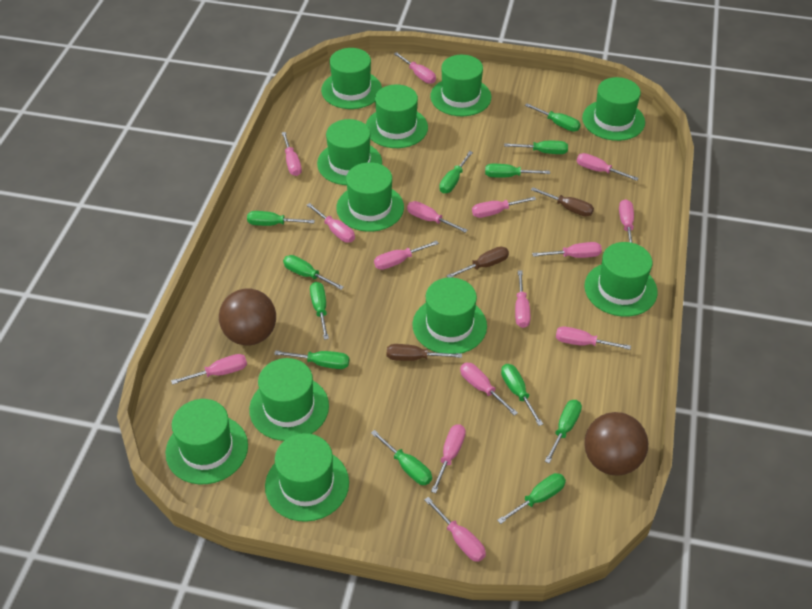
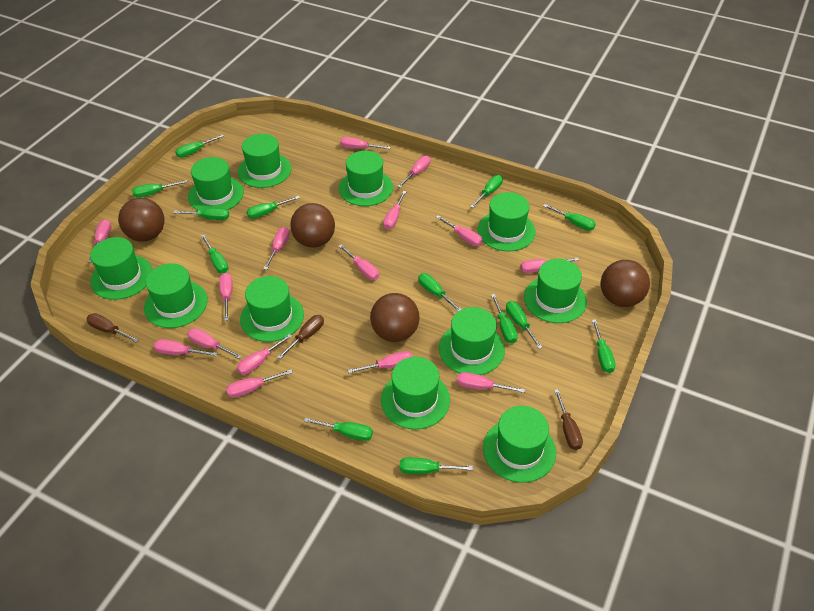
brown ball: [219,289,276,345] [584,412,648,476] = 2 -> [118,198,164,242] [290,203,335,248] [370,293,420,342] [601,260,650,307] = 4
green screwdriver: [247,211,315,226] [274,350,349,369] [283,255,344,290] [310,282,329,340] [371,430,432,485] [439,151,473,193] [485,164,550,178] [497,473,566,524] [501,364,543,426] [504,141,568,154] [525,103,581,132] [545,400,582,463] = 12 -> [132,180,187,198] [173,208,229,220] [175,135,224,158] [201,235,228,273] [247,196,300,219] [304,418,373,441] [400,457,473,474] [418,273,462,311] [470,175,503,208] [491,294,518,344] [506,301,543,349] [543,204,596,231] [592,319,616,373] = 13

